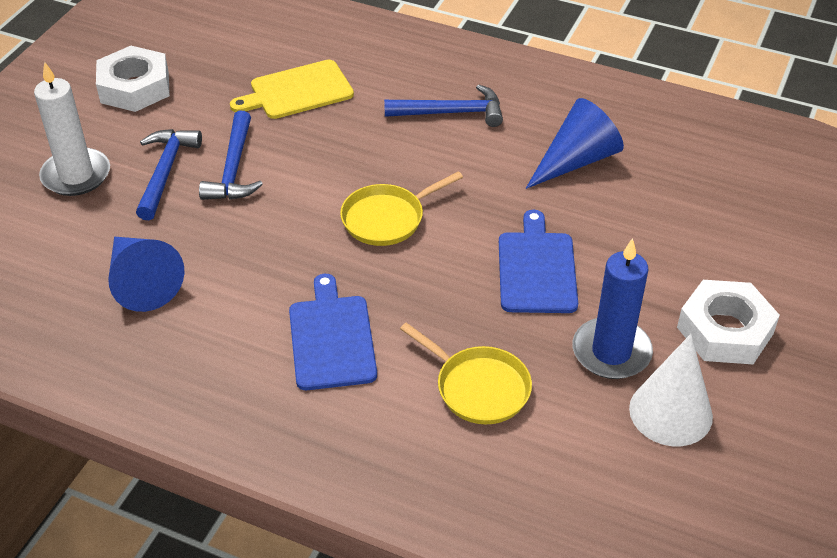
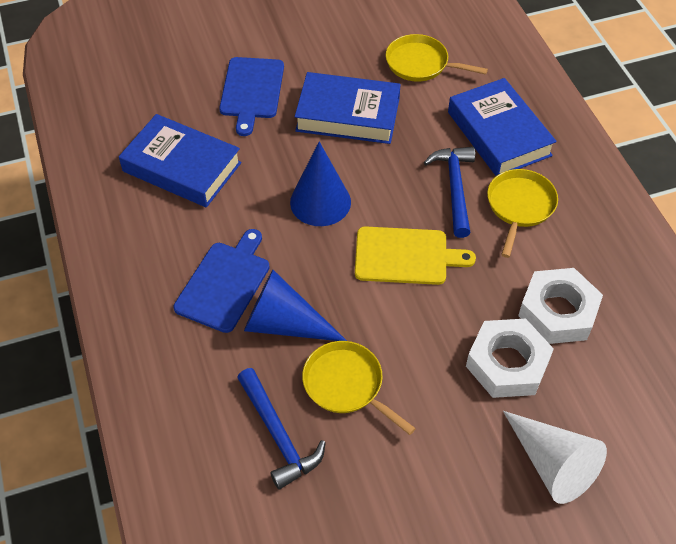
blue book: none = 0 -> [119,114,242,207] [295,72,401,144] [448,78,557,176] = 3
blue candle: [572,238,653,379] = 1 -> none = 0
blue hammer: [136,129,202,221] [199,111,263,200] [384,84,503,127] = 3 -> [237,368,326,489] [424,147,475,238] = 2
white candle: [34,61,110,196] = 1 -> none = 0
yellow pan: [340,171,463,246] [400,323,532,424] = 2 -> [302,341,416,435] [386,34,488,82] [487,169,558,258] = 3

